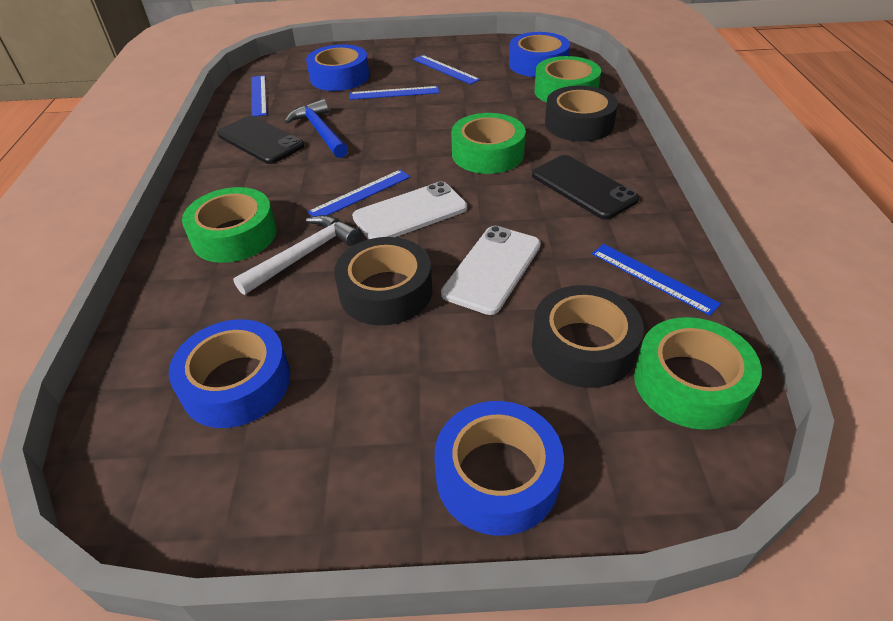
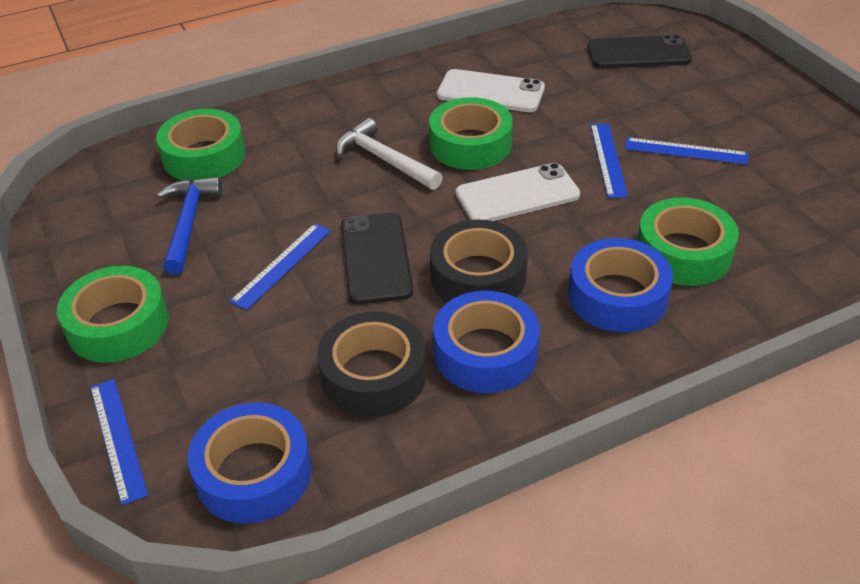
black tape: [334,237,432,325] [532,285,644,388] [545,86,618,142] = 3 -> [317,311,427,417] [430,220,528,302] = 2
blue ruler: [251,75,267,117] [308,170,410,217] [350,86,439,100] [413,55,480,84] [592,244,721,316] = 5 -> [90,379,148,505] [229,223,331,310] [590,124,628,198] [625,137,748,164] = 4
blue tape: [169,319,290,428] [306,44,369,91] [435,401,564,536] [509,32,570,77] = 4 -> [188,403,312,524] [433,291,540,393] [568,238,673,332] = 3

